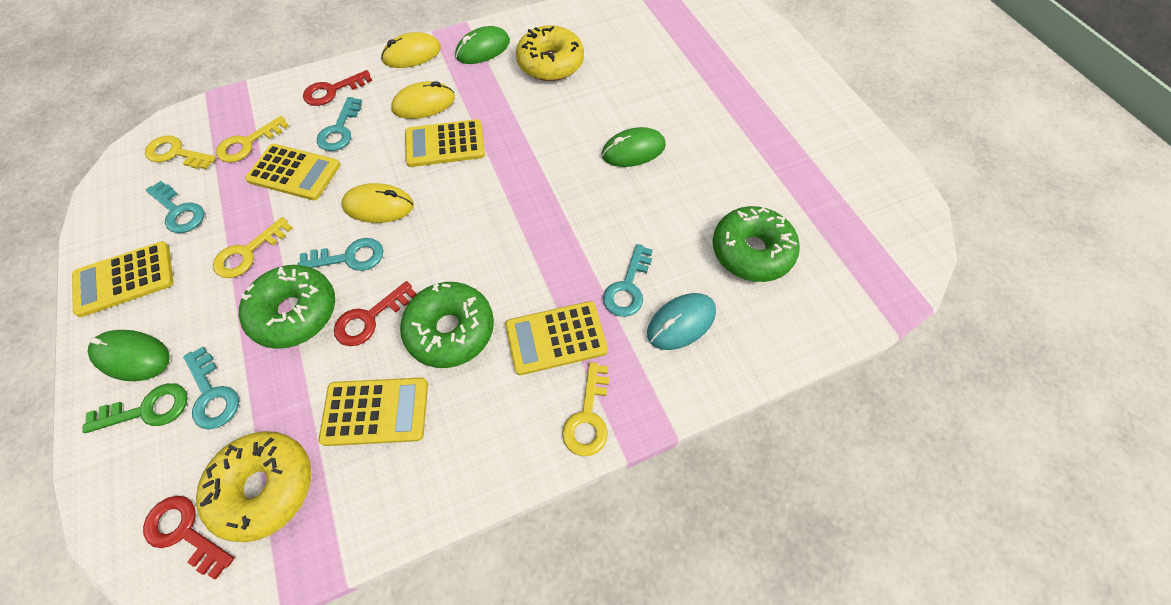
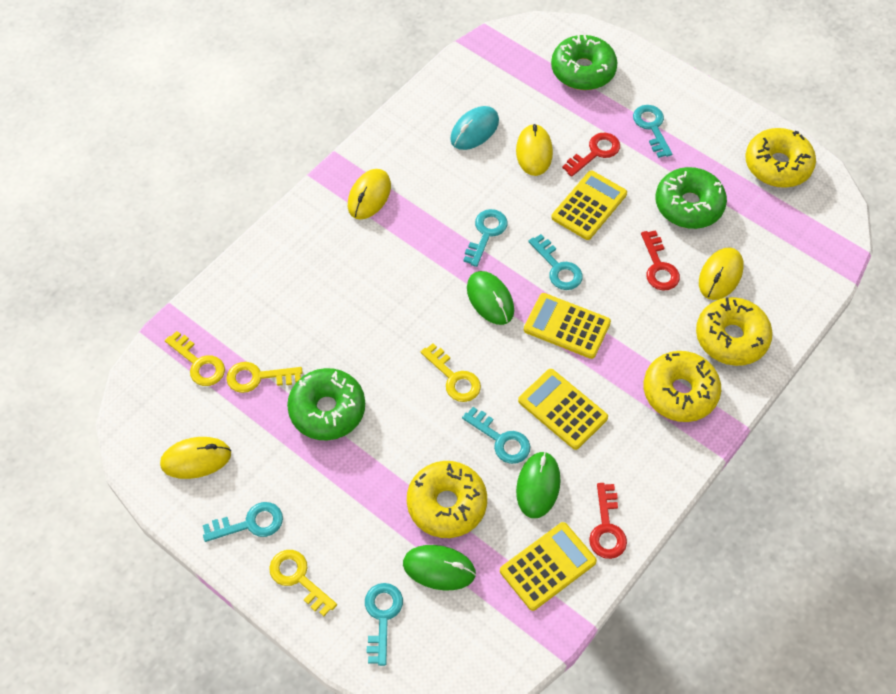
green key: [82,383,188,433] = 1 -> none = 0
turquoise key: [146,181,204,233] [183,346,239,429] [298,238,383,271] [317,97,362,151] [603,244,653,317] = 5 -> [203,502,283,542] [365,583,403,666] [462,407,530,464] [463,209,508,267] [528,234,583,290] [633,105,672,158] = 6
yellow calculator: [72,241,173,317] [245,144,340,200] [319,377,428,446] [405,119,485,167] [505,301,608,375] = 5 -> [500,522,597,611] [518,369,608,450] [524,293,611,359] [551,171,627,240] = 4
yellow donut: [196,431,311,542] [516,25,584,81] = 2 -> [407,461,487,538] [644,351,721,422] [696,297,773,366] [745,128,816,188] = 4
yellow mouse: [342,183,414,223] [381,32,441,68] [391,81,455,119] = 3 -> [160,437,231,479] [348,169,391,220] [516,124,553,176] [699,248,744,300] = 4

